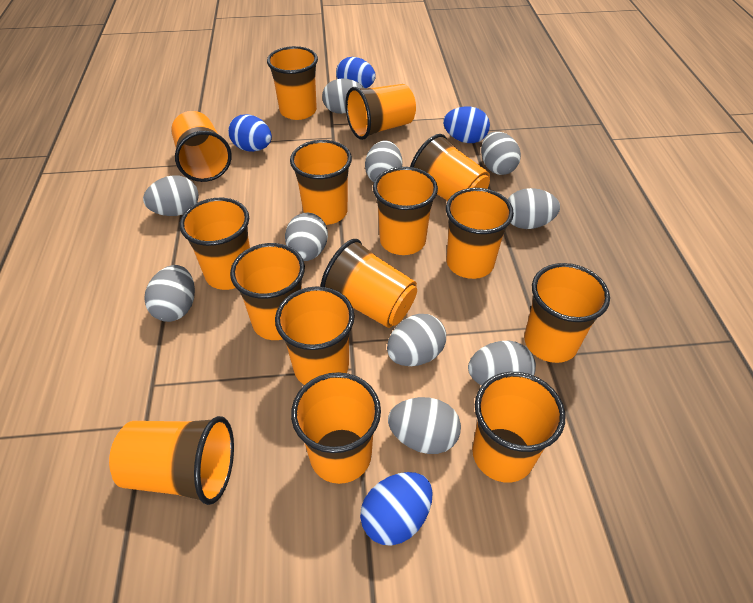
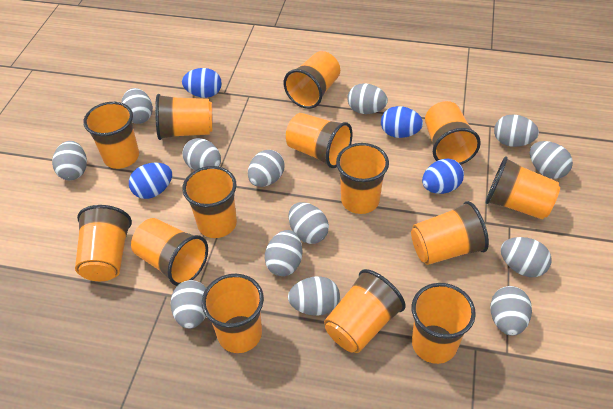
grey egg: [143,175,199,216] [144,265,195,322] [285,213,328,261] [322,79,364,114] [365,140,402,182] [387,314,446,366] [388,397,461,454] [468,340,536,386] [481,131,521,175] [507,188,560,229] = 10 -> [52,141,87,180] [121,88,153,124] [170,280,206,329] [182,138,221,170] [248,150,285,187] [265,230,303,276] [288,276,340,316] [289,202,329,244] [347,83,388,114] [490,286,532,336] [494,114,539,147] [501,237,552,277] [530,141,573,179] = 13
orange cup: [109,416,234,505] [171,111,232,182] [180,198,250,290] [230,243,305,340] [267,46,318,120] [275,287,355,385] [290,140,352,225] [291,372,381,484] [321,239,417,328] [345,84,416,140] [373,167,438,255] [410,134,490,201] [446,188,514,279] [472,372,566,483] [524,263,610,363] = 15 -> [75,205,132,281] [83,102,139,169] [131,218,208,286] [155,94,213,140] [182,166,237,238] [202,274,264,353] [284,51,340,109] [286,113,353,168] [324,269,406,353] [336,143,389,214] [411,201,489,265] [412,283,476,364] [425,101,481,165] [485,156,560,220] = 14

